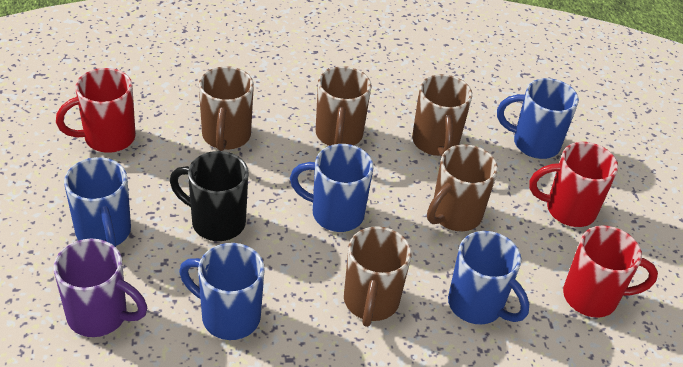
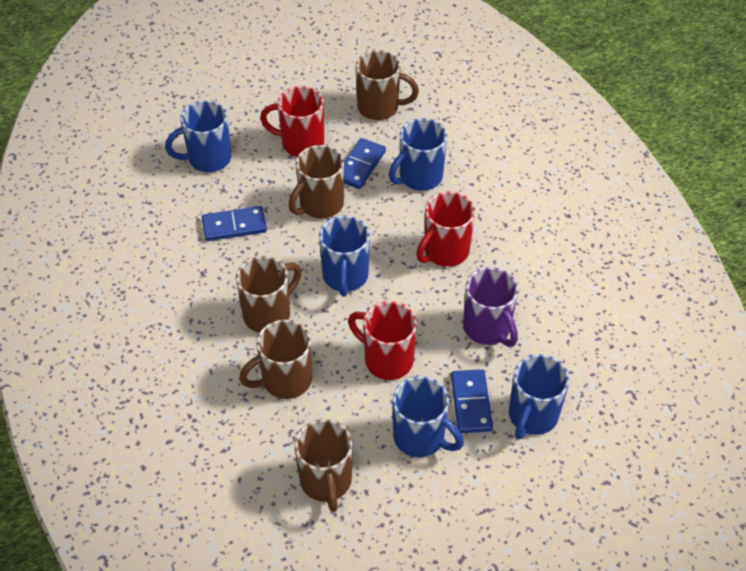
black mug: [170,151,249,241] = 1 -> none = 0
blue domino: none = 0 -> [202,206,267,241] [344,138,386,189] [451,369,493,433] = 3

